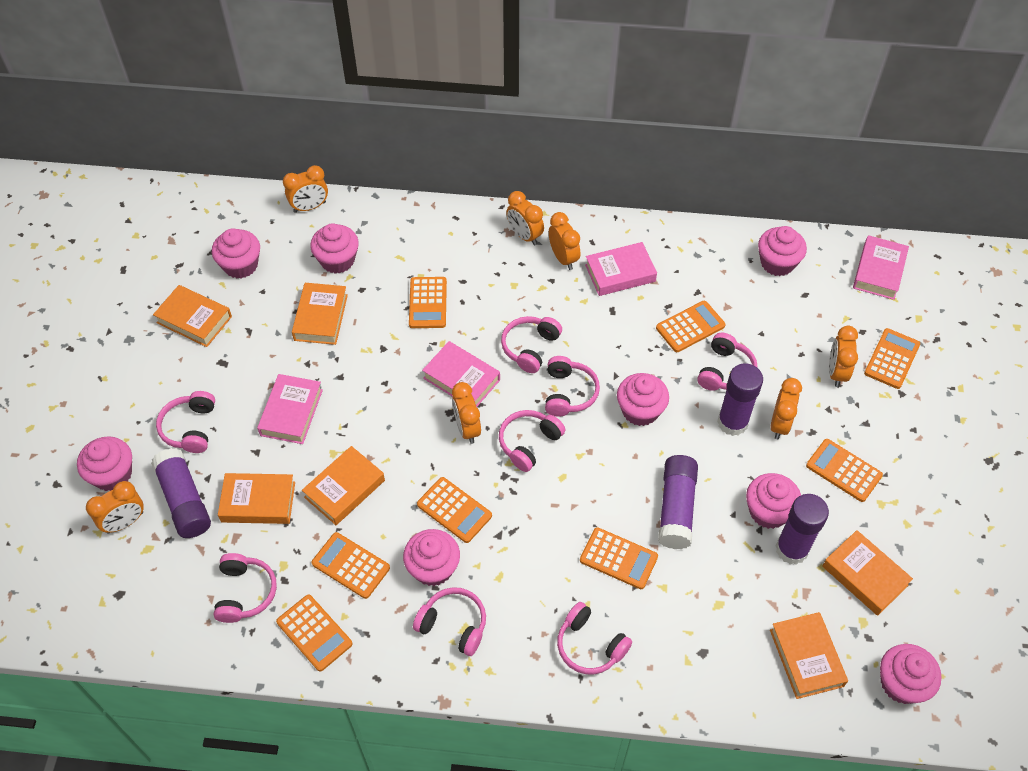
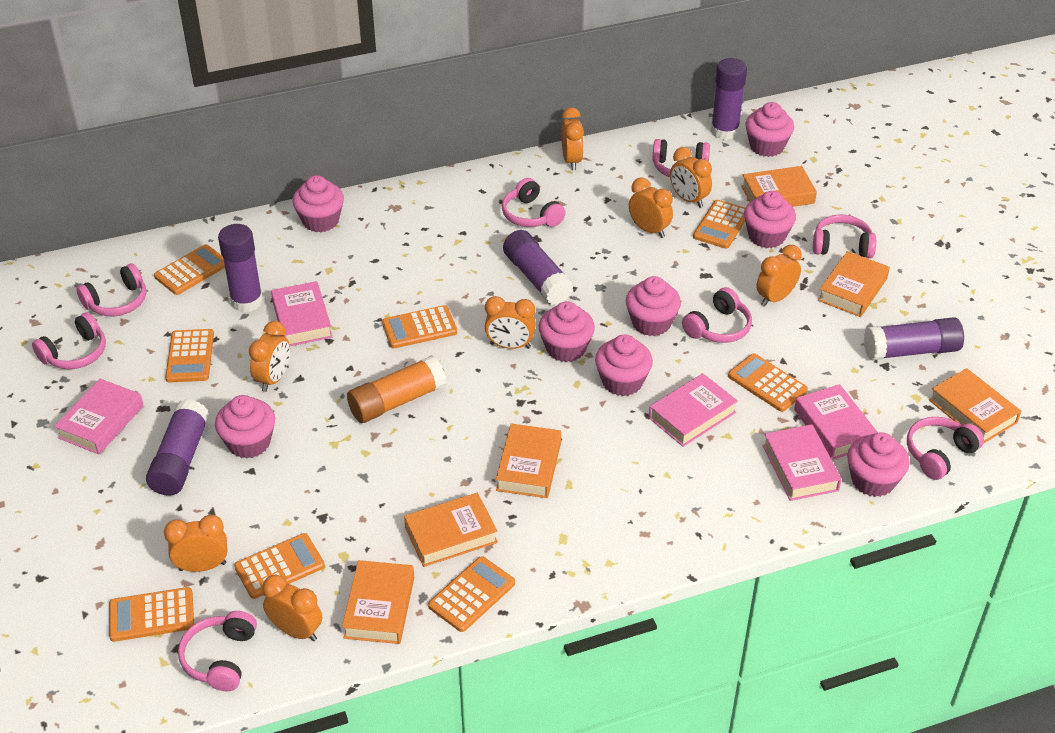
orange clock: [86,481,144,533] [283,165,328,213] [452,382,481,444] [506,191,544,245] [549,212,580,270] [770,378,802,439] [829,326,858,387] = 7 -> [164,515,228,572] [249,321,290,392] [262,575,322,641] [485,296,536,349] [562,107,584,170] [629,178,673,238] [670,147,712,208] [756,245,802,307] = 8
orange glue stick: none = 0 -> [347,355,447,423] = 1
pink book: [257,374,323,444] [422,341,500,407] [585,242,657,296] [853,235,909,300] = 4 -> [54,379,144,454] [271,281,332,346] [649,373,738,447] [762,424,842,501] [794,384,878,460] = 5
purple glue stick: [151,448,211,538] [658,455,698,549] [717,363,763,436] [776,494,829,565] = 4 -> [146,399,210,496] [218,224,263,312] [503,230,574,305] [711,58,747,140] [864,317,964,360] = 5

